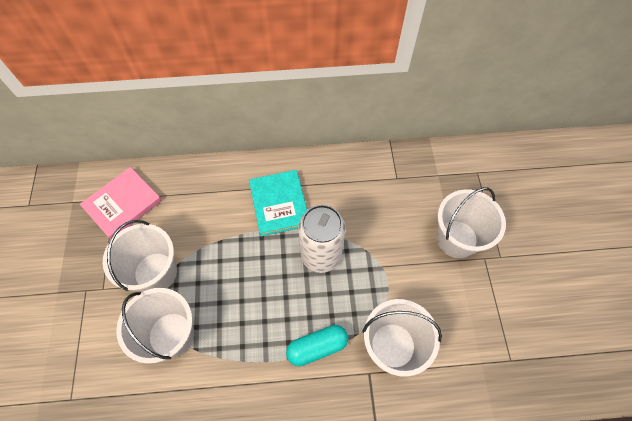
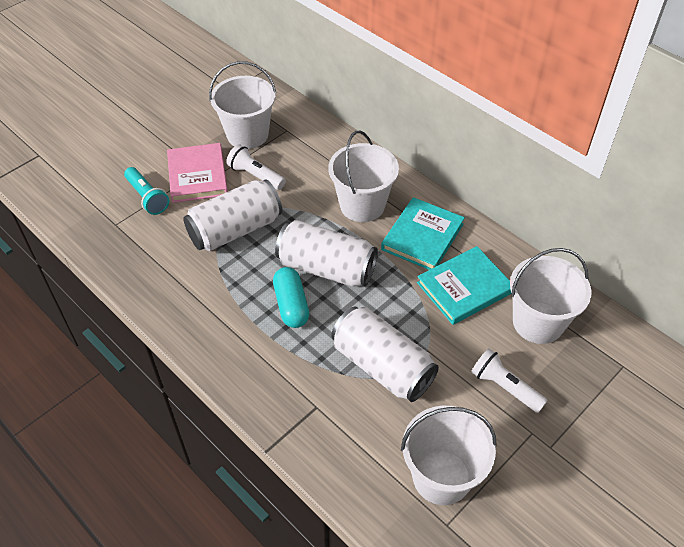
turquoise book: [249,170,307,237] = 1 -> [381,197,465,270] [417,246,512,325] = 2
turquoise flashlight: none = 0 -> [124,167,169,215] = 1
white can: [298,205,346,273] = 1 -> [183,179,282,251] [275,220,378,287] [331,307,439,402] = 3
white flashlight: none = 0 -> [226,144,286,190] [471,349,548,413] = 2

